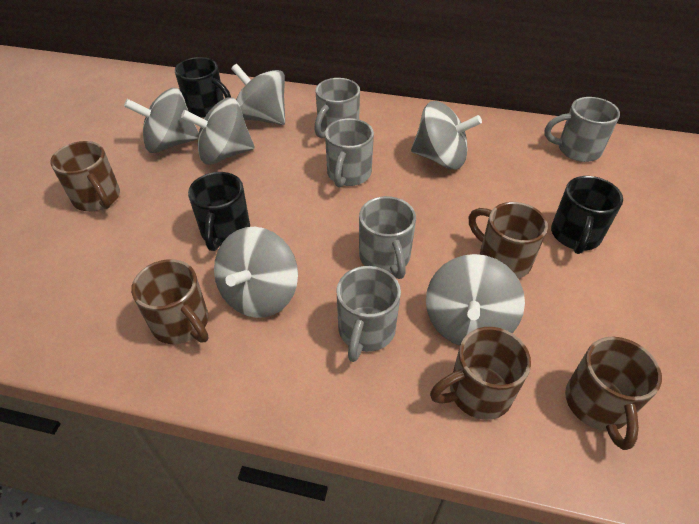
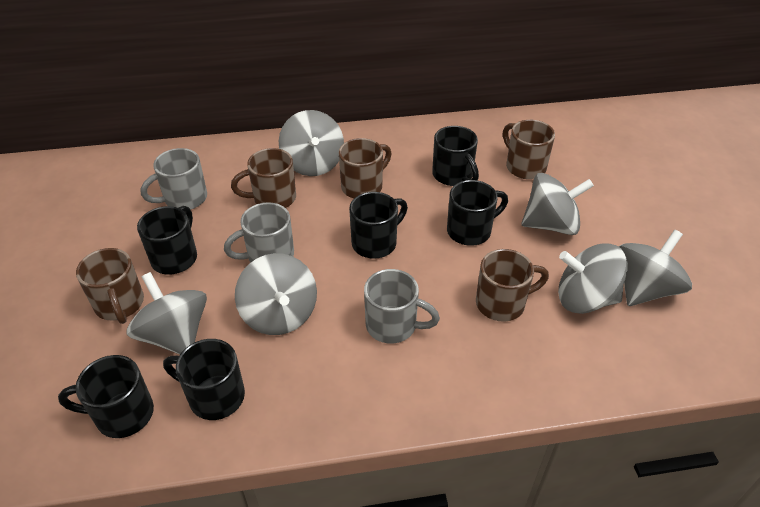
black mug: [175,57,231,117] [188,172,250,251] [551,176,623,254] = 3 -> [58,355,154,438] [137,206,197,275] [163,339,245,420] [349,192,408,259] [432,126,479,186] [447,180,508,246] = 6
grey mug: [314,78,360,138] [325,118,374,187] [336,266,401,362] [359,196,416,279] [545,97,620,162] = 5 -> [141,148,207,210] [224,202,294,263] [364,269,440,344] = 3

